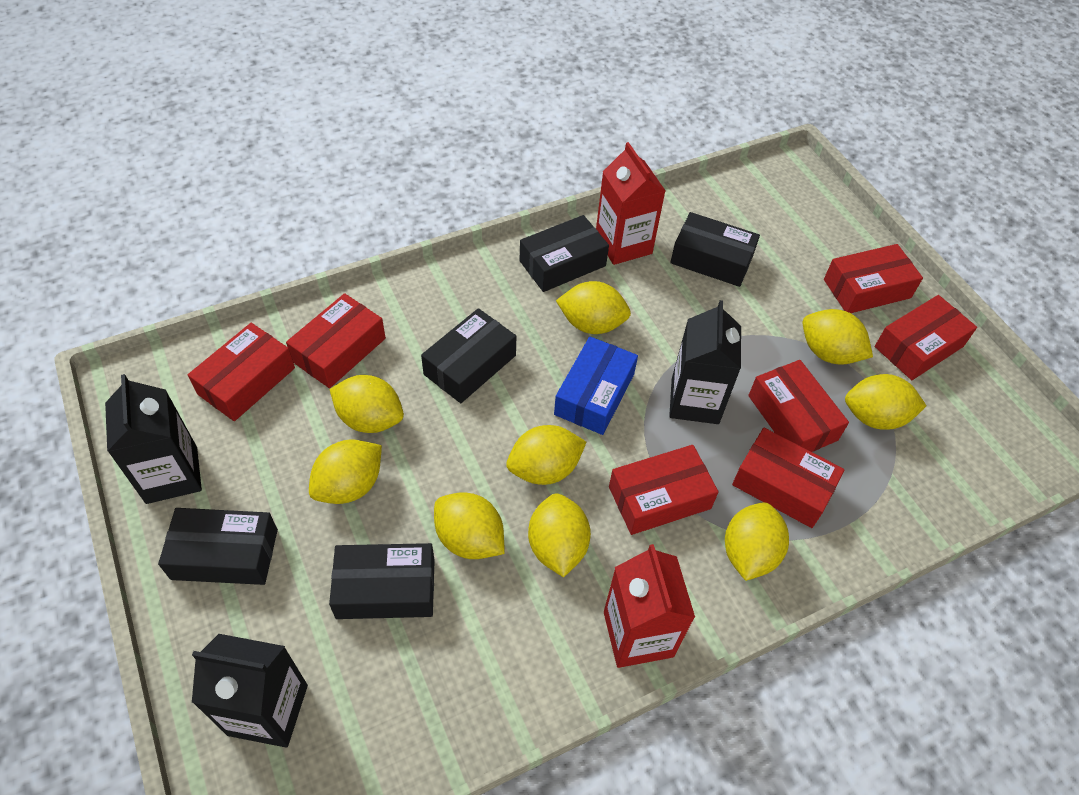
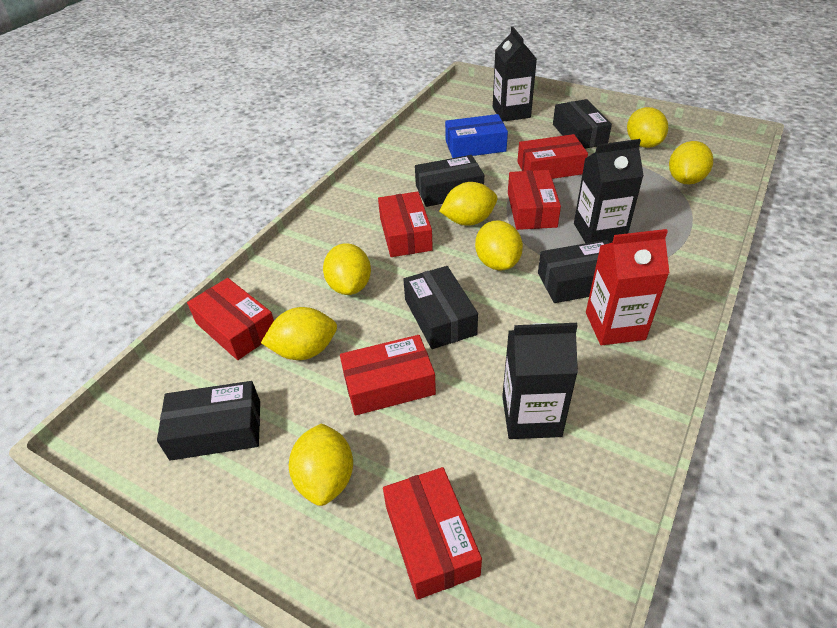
red box: [188,323,295,421] [286,293,386,388] [609,445,718,535] [732,428,845,528] [748,360,849,452] [824,244,923,313] [875,295,977,380] = 7 -> [187,278,274,360] [340,335,436,415] [378,191,433,257] [383,467,482,600] [508,170,561,230] [517,134,588,179] = 6
red carton: [596,142,665,265] [604,544,695,668] = 2 -> [586,229,669,345] = 1
yellow lemon: [309,440,382,504] [330,375,404,433] [434,492,504,559] [506,425,586,485] [528,493,591,577] [556,281,631,334] [725,502,789,581] [803,309,873,365] [845,374,926,430] = 9 -> [261,307,337,360] [289,423,353,506] [323,243,371,295] [439,182,497,226] [475,220,523,271] [627,107,668,148] [669,141,713,185] = 7

